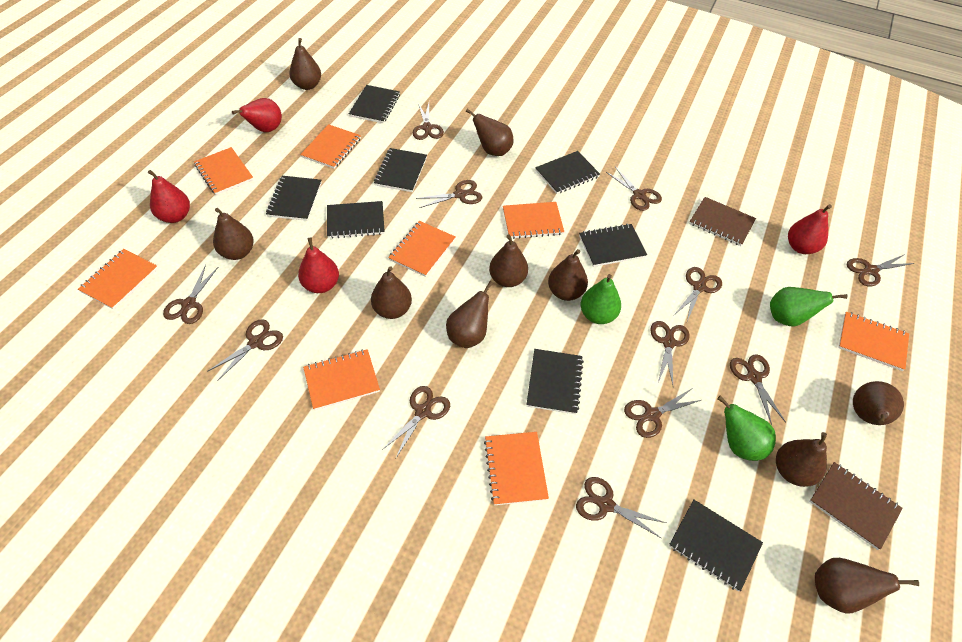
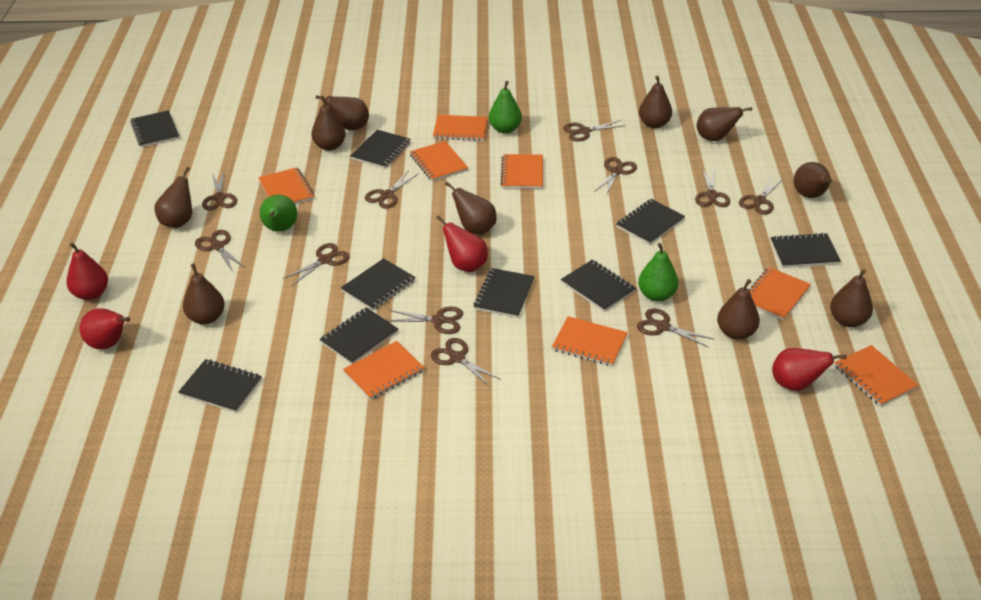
black notebook: [266,176,322,221] [327,201,385,239] [349,85,400,123] [374,148,427,192] [526,349,584,414] [535,151,600,194] [579,224,647,267] [669,500,763,592] = 8 -> [130,110,179,148] [178,359,262,413] [319,307,398,364] [341,258,415,310] [350,130,411,169] [474,268,535,318] [561,260,636,312] [616,199,685,245] [770,233,841,268] = 9
brown notebook: [689,197,756,246] [809,462,903,550] = 2 -> none = 0
brown scissors: [163,264,218,324] [207,319,283,381] [382,386,450,458] [413,103,444,140] [416,180,482,208] [576,477,666,539] [606,167,662,211] [624,389,701,438] [650,321,689,385] [674,267,722,321] [730,354,786,425] [847,254,914,287] = 12 -> [195,230,246,272] [202,171,237,211] [283,243,350,286] [365,170,419,209] [388,306,463,334] [431,338,501,387] [563,120,626,142] [594,157,637,195] [637,308,714,348] [695,168,730,207] [739,177,783,215] = 11

